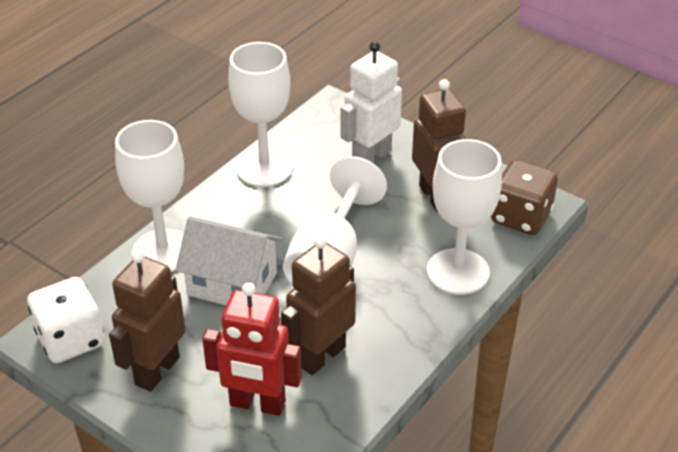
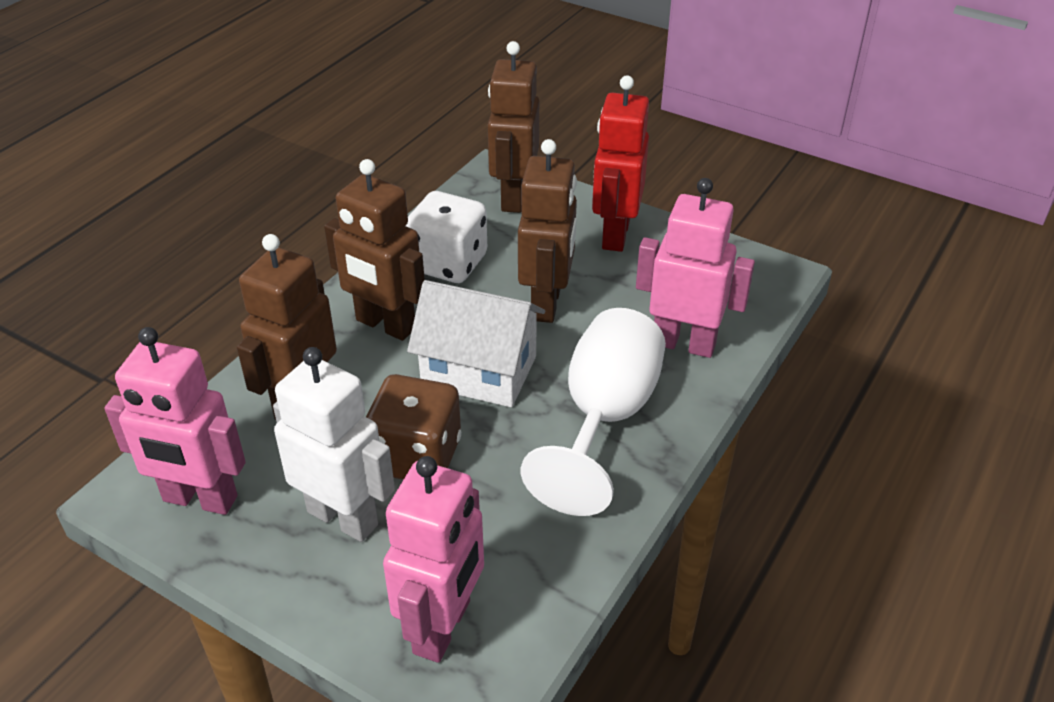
brown robot: [109,250,186,392] [281,236,356,375] [412,79,466,212] = 3 -> [237,234,337,420] [324,159,425,341] [488,41,539,213] [518,139,577,323] = 4
pink robot: none = 0 -> [104,327,246,515] [383,456,484,663] [636,178,755,358] = 3
white goblet: [115,120,184,272] [228,42,293,187] [283,156,387,284] [427,139,502,295] = 4 -> [521,308,666,516] = 1

